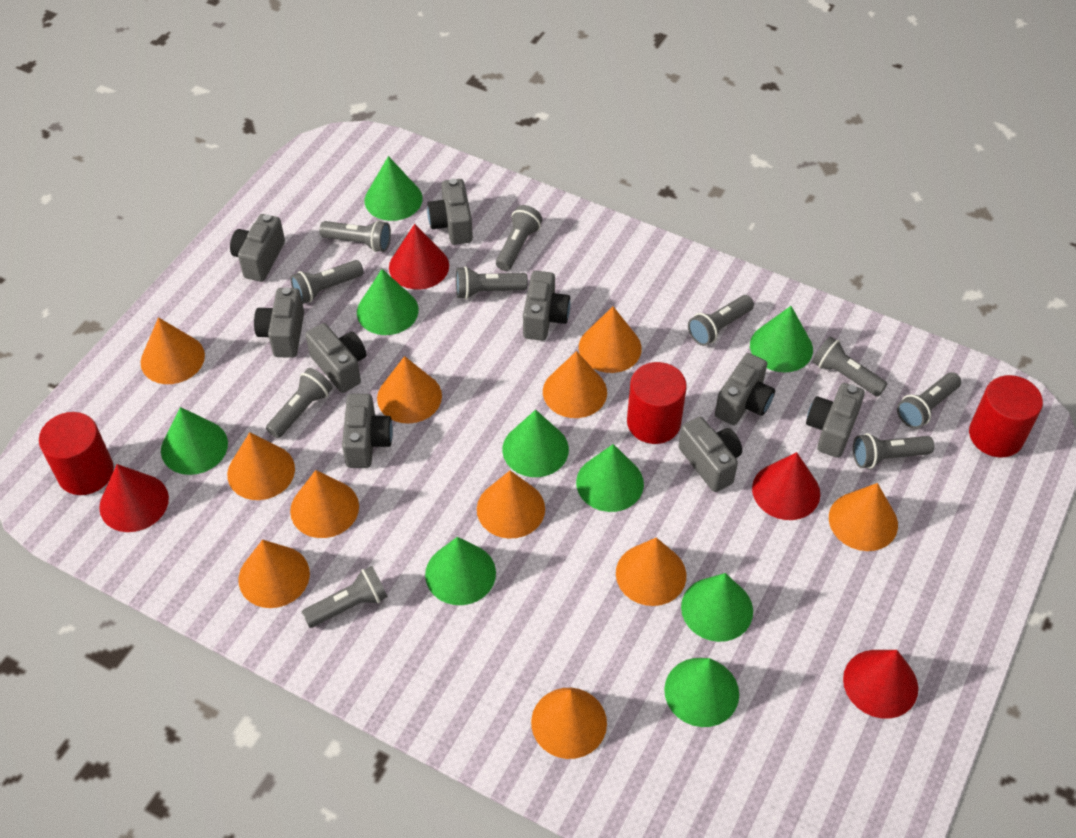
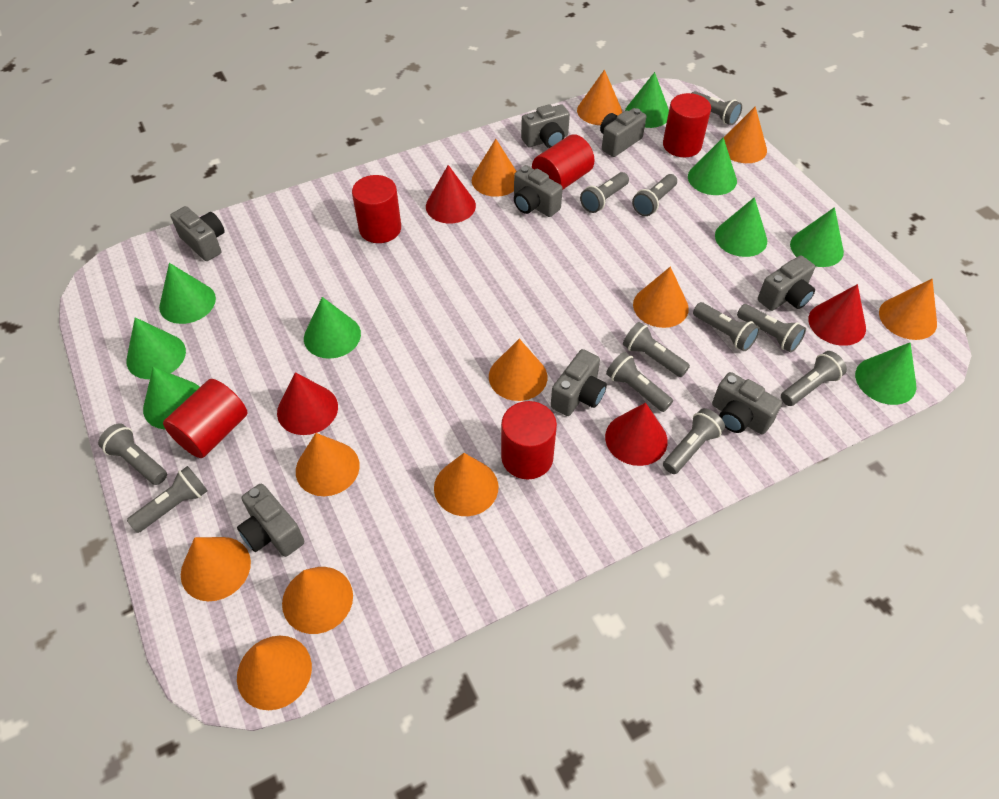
grey camera: [230,214,285,282] [254,287,304,358] [305,323,366,393] [342,394,393,468] [427,178,473,245] [523,271,571,341] [679,417,742,492] [715,353,775,425] [806,383,865,458] = 9 -> [170,206,225,261] [237,484,304,557] [514,165,563,217] [521,104,570,148] [551,349,607,416] [600,108,646,157] [712,372,782,434] [758,255,815,311] = 8
grey flashlight: [266,368,332,438] [290,260,364,304] [302,566,388,628] [319,220,391,252] [456,266,528,299] [496,205,543,271] [688,295,754,346] [812,336,887,397] [853,433,934,469] [897,372,961,429] = 10 -> [98,423,167,485] [127,466,208,533] [580,172,629,213] [606,352,673,412] [623,322,690,377] [632,174,677,216] [663,408,725,474] [692,91,742,125] [693,302,760,351] [737,304,806,352] [781,351,847,406] = 11
red cylinder: [39,412,114,495] [627,362,687,444] [969,375,1043,457] = 3 -> [163,379,247,458] [352,175,401,243] [501,401,557,480] [532,134,595,189] [663,93,711,157] = 5

